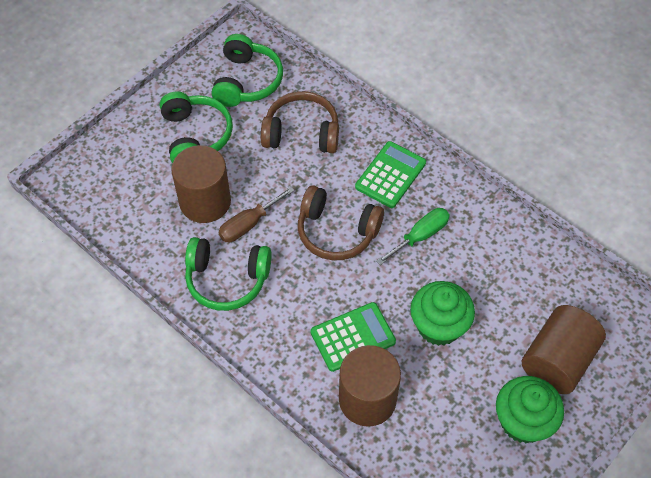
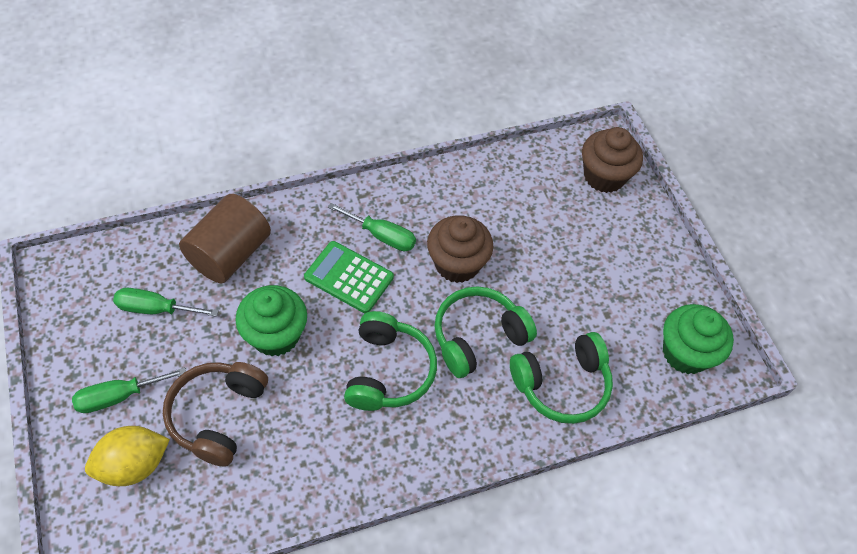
brown cupcake: none = 0 -> [427,215,493,283] [582,127,643,193] = 2
brown cylinder: [171,145,231,223] [339,345,401,427] [522,305,606,394] = 3 -> [179,194,271,283] = 1
brown headphones: [261,91,339,153] [298,185,384,260] = 2 -> [163,362,268,467] = 1
brown screwdriver: [219,187,295,242] = 1 -> none = 0
green calculator: [311,302,396,372] [355,141,426,208] = 2 -> [304,241,394,313] = 1
green screwdriver: [376,208,450,265] = 1 -> [72,367,186,413] [113,288,219,317] [328,203,416,251] = 3
yellow lemon: none = 0 -> [85,426,170,486] = 1

